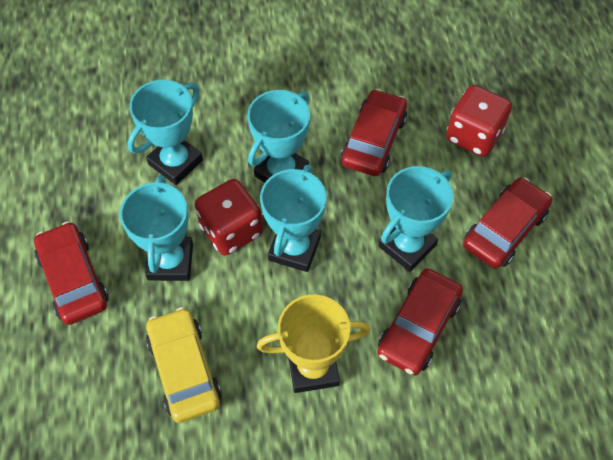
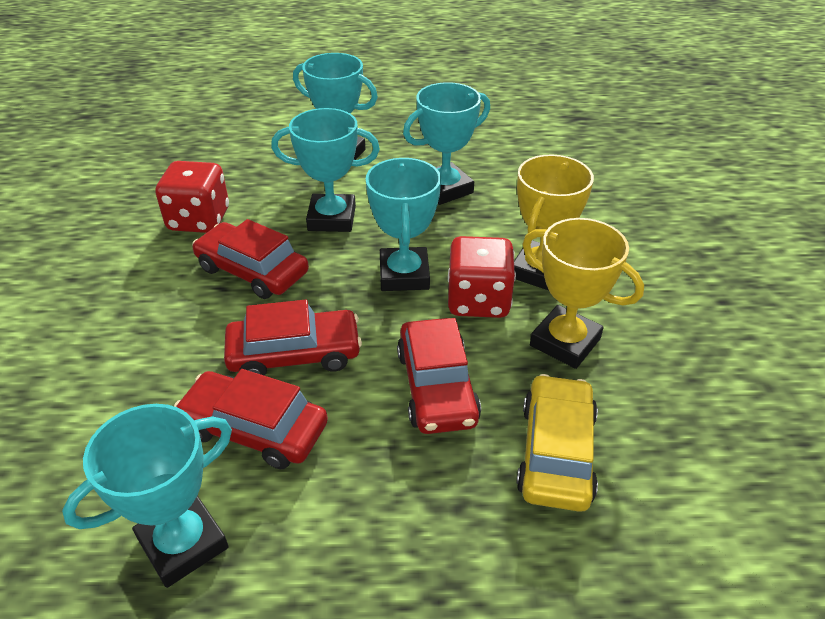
yellow trophy: [257,294,370,393] = 1 -> [514,155,594,290] [523,218,644,369] = 2

